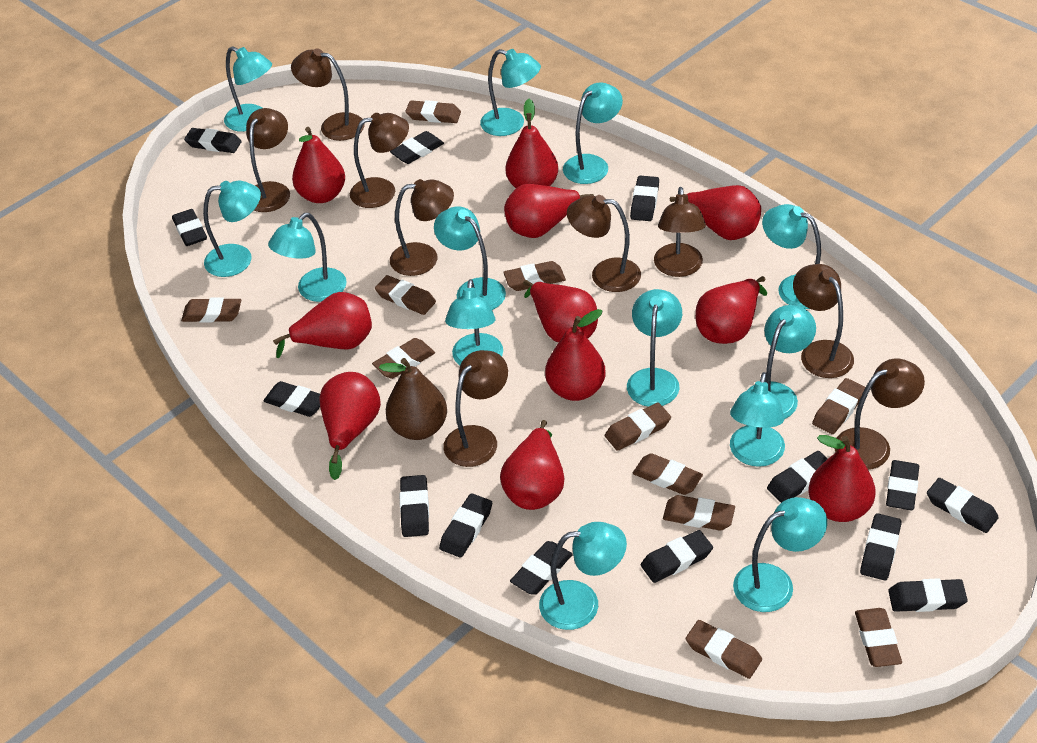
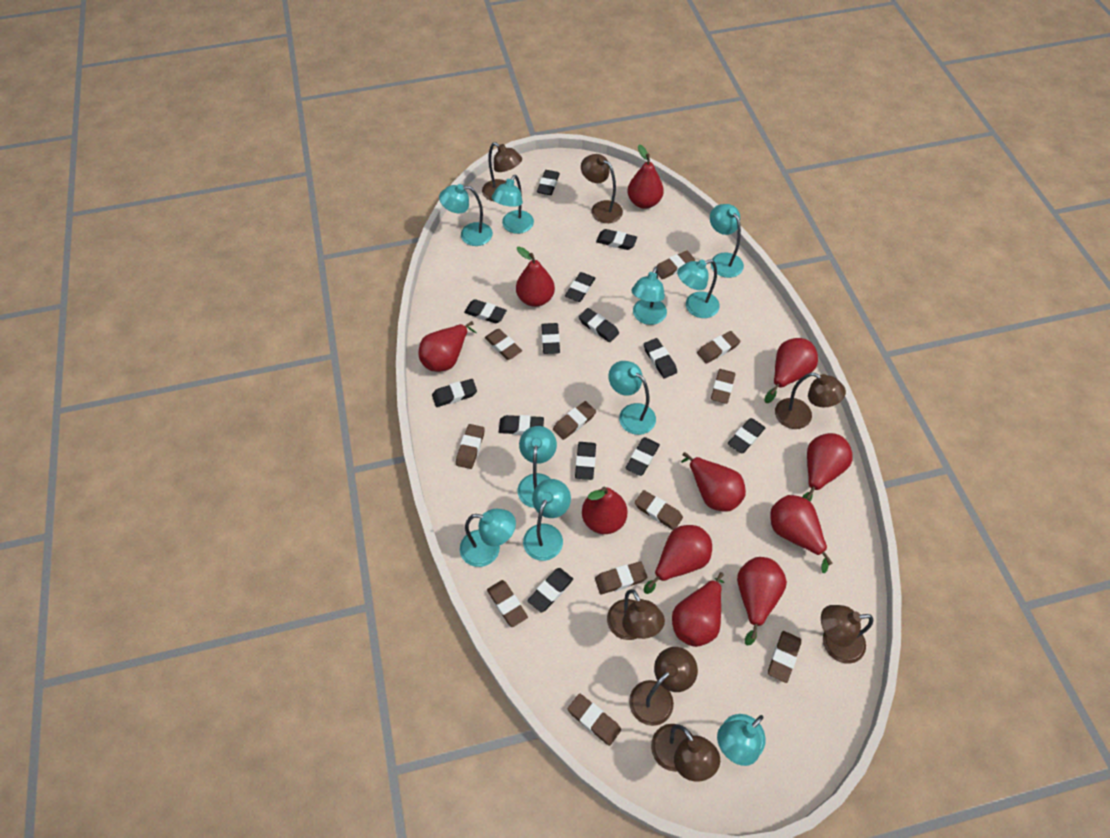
black eraser: [172,209,207,246] [184,128,242,153] [264,381,320,417] [390,131,444,164] [400,475,429,537] [439,493,492,558] [510,541,573,595] [630,176,659,221] [641,530,713,583] [767,451,828,503] [860,513,902,581] [886,460,919,510] [888,578,968,612] [927,478,999,533] = 14 -> [432,379,477,407] [464,299,507,323] [499,415,544,435] [527,568,573,612] [537,170,560,195] [542,323,560,354] [565,272,595,302] [575,442,596,480] [578,308,619,342] [596,229,637,250] [626,437,660,476] [644,338,677,378] [728,418,765,453] = 13
brown lamp: [246,108,290,212] [291,49,365,141] [350,113,409,208] [390,179,454,276] [443,350,508,467] [567,195,641,292] [654,187,706,277] [793,264,854,378] [834,358,925,470] = 9 -> [482,142,522,202] [581,154,623,223] [607,589,665,640] [629,647,698,726] [651,724,720,782] [775,373,846,429] [821,605,873,664] = 7
brown pear: [379,358,447,440] = 1 -> none = 0
turquoise lamp: [203,181,261,277] [224,46,272,132] [268,213,347,302] [434,206,506,310] [445,279,503,365] [480,49,541,136] [539,522,627,630] [563,82,623,184] [627,289,682,407] [730,372,785,467] [733,497,827,612] [748,305,816,419] [762,204,821,309] = 13 -> [439,184,493,246] [460,509,516,567] [492,175,534,234] [518,426,557,508] [523,479,571,561] [608,361,656,435] [631,267,667,325] [677,259,720,318] [710,204,744,278] [717,714,766,766] = 10

